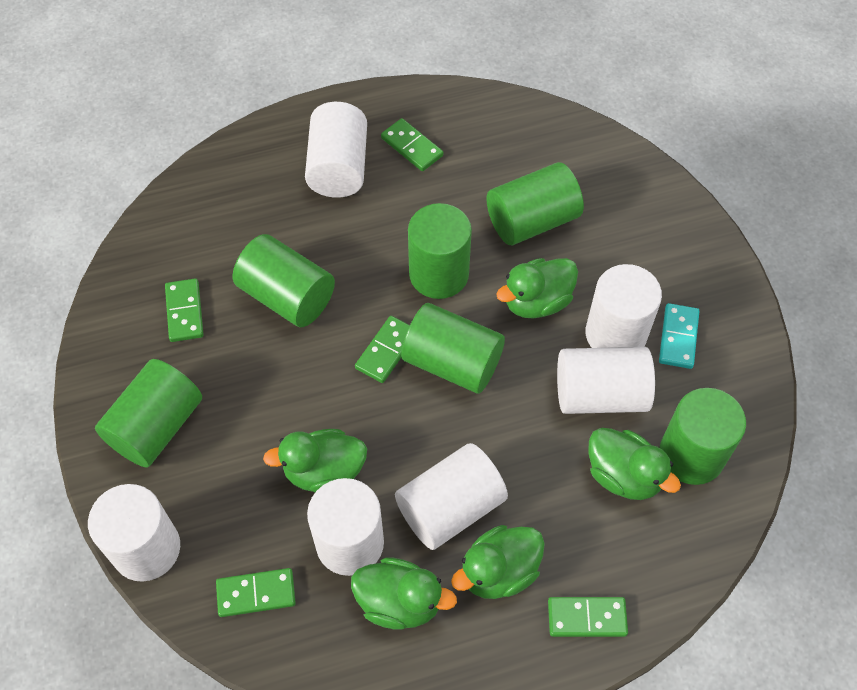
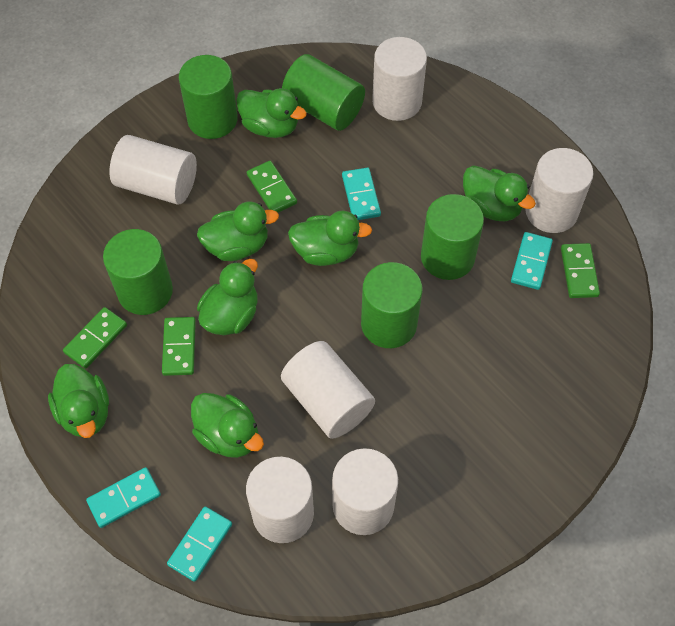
green cylinder: [95,359,202,467] [233,234,335,327] [401,303,505,394] [408,203,472,299] [486,162,584,245] [659,388,746,485] = 6 -> [103,229,173,315] [179,55,238,139] [282,54,365,131] [361,262,422,348] [421,194,484,280] = 5
green domino: [165,278,204,342] [216,568,296,617] [355,316,410,383] [381,118,443,171] [548,597,628,637] = 5 -> [63,307,127,369] [162,317,196,376] [247,161,297,213] [561,243,600,298] = 4
green duck: [263,429,367,492] [351,557,457,630] [451,525,545,599] [496,258,578,319] [589,428,681,500] = 5 -> [48,364,109,438] [191,393,264,458] [197,201,279,261] [197,259,258,335] [236,88,307,138] [288,211,372,266] [463,166,536,221] = 7
turquoise domino: [659,303,699,369] = 1 -> [86,467,161,528] [167,507,232,582] [342,168,381,220] [511,232,553,290] = 4

